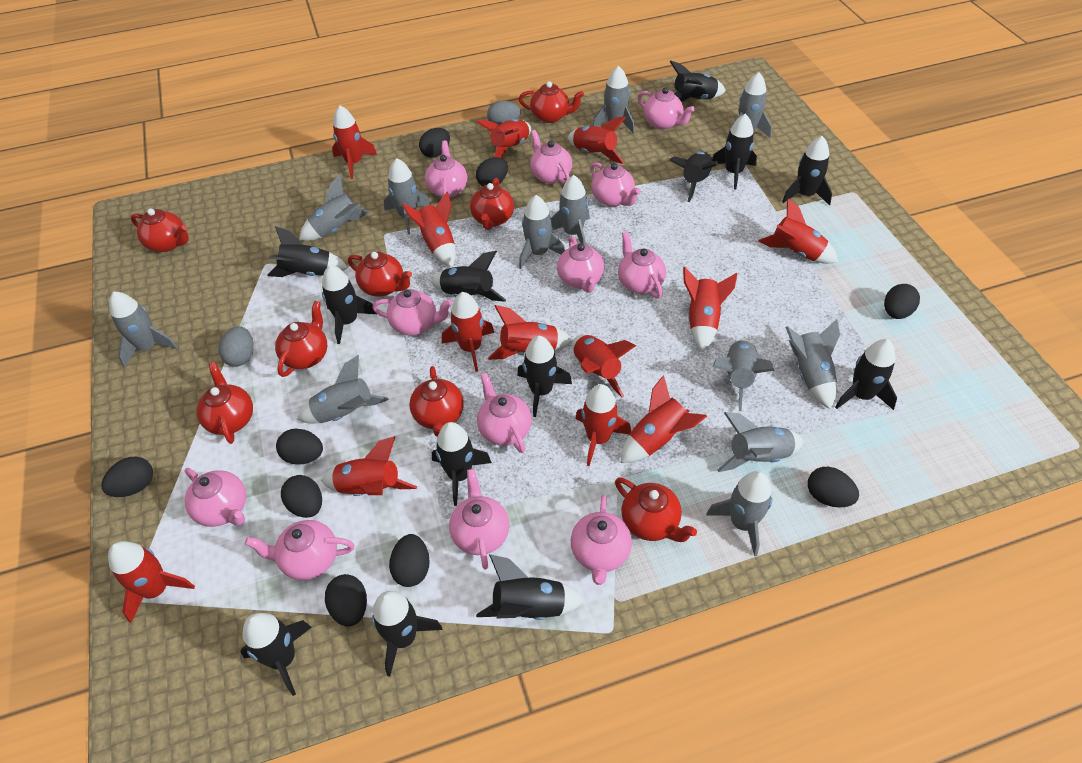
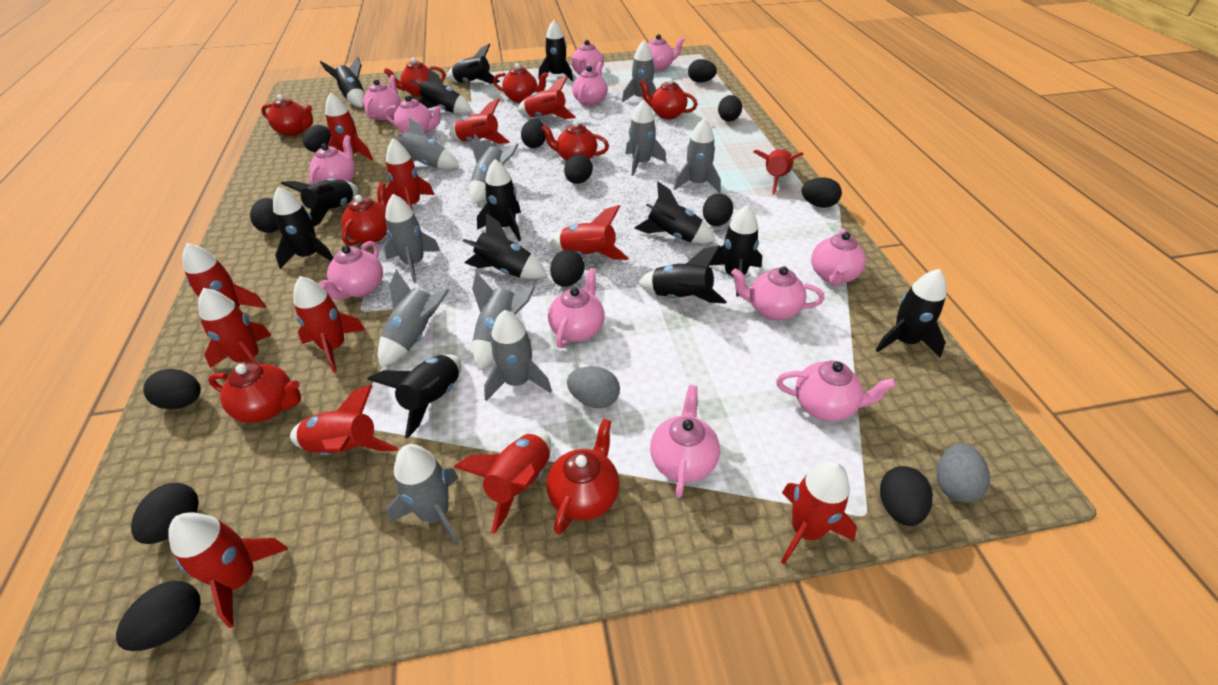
black egg: [102,457,153,497] [276,429,323,464] [281,475,322,518] [325,574,367,626] [389,534,430,587] [419,128,450,158] [476,157,508,187] [808,467,859,507] [884,284,920,319] = 9 -> [116,581,201,651] [131,483,199,544] [143,369,201,409] [250,198,279,233] [303,125,331,153] [521,119,546,148] [550,250,584,287] [564,154,593,184] [688,59,717,83] [703,193,733,226] [718,95,742,121] [801,177,842,208] [880,466,933,526] = 13
grey rocket: [109,291,178,367] [297,355,389,423] [299,175,370,241] [384,158,431,234] [519,195,565,269] [551,175,590,244] [593,66,635,134] [706,471,772,556] [713,339,775,411] [717,412,804,472] [727,72,772,138] [785,319,840,410] = 12 -> [378,269,450,367] [384,194,440,283] [387,444,459,546] [388,118,459,169] [470,134,518,204] [472,272,536,370] [484,310,552,401] [622,41,656,103] [626,99,666,176] [674,118,721,193] = 10

